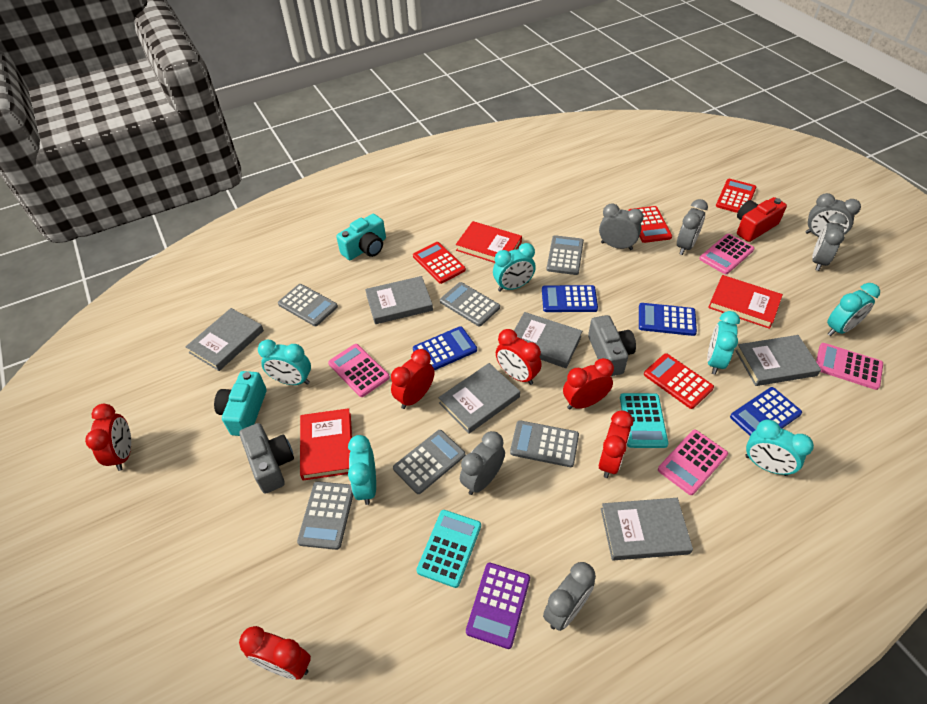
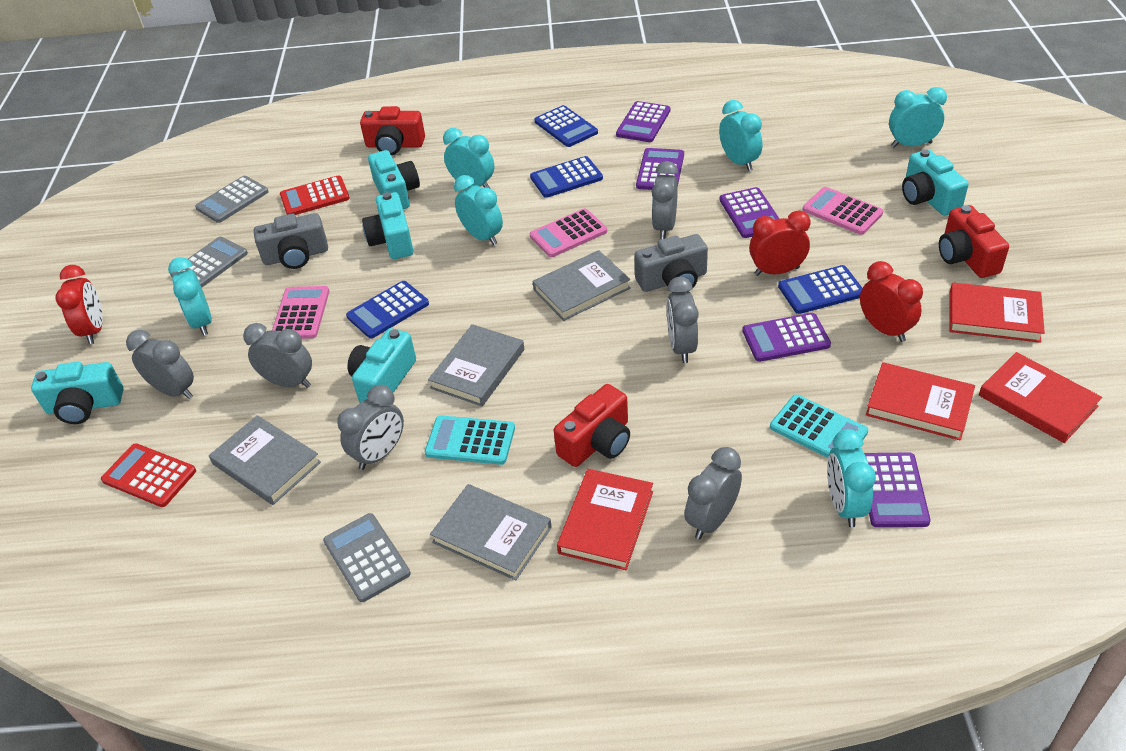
grey book: [186,308,264,371] [365,276,433,324] [438,363,520,433] [514,312,582,368] [601,498,693,560] [735,335,821,386] = 6 -> [209,415,321,505] [428,324,524,406] [430,484,552,581] [532,250,631,321] = 4
grey calculator: [278,284,338,326] [297,481,353,550] [393,430,465,494] [440,282,500,326] [510,420,579,467] [546,235,584,275] = 6 -> [170,237,248,287] [195,176,268,223] [323,513,411,602] = 3
pink calculator: [328,344,390,397] [658,429,728,495] [699,234,755,274] [816,343,883,390] = 4 -> [272,286,330,339] [530,208,607,257] [803,187,883,235] = 3
purple calculator: [466,563,530,649] = 1 -> [616,101,670,142] [636,148,684,190] [720,187,779,238] [742,313,831,362] [864,452,931,527] = 5
red book: [300,408,352,480] [456,221,522,263] [708,275,783,329] = 3 -> [557,469,653,570] [866,362,975,441] [949,282,1045,343] [979,352,1102,443] = 4
red calculator: [413,242,466,284] [628,206,672,243] [644,353,714,409] [716,179,756,213] = 4 -> [101,443,196,507] [280,175,350,215] = 2
red camera: [737,197,787,242] = 1 -> [360,106,425,155] [554,384,630,467] [939,205,1009,278] = 3
red clock: [85,404,131,471] [239,626,311,680] [391,349,434,409] [496,329,542,385] [563,358,614,410] [599,410,633,478] = 6 -> [55,265,103,344] [749,211,811,276] [860,261,923,342] = 3
turquoise camera: [214,371,267,436] [336,214,386,260] = 2 -> [31,362,124,424] [348,328,416,403] [362,192,413,259] [368,150,420,209] [902,149,969,216] = 5

